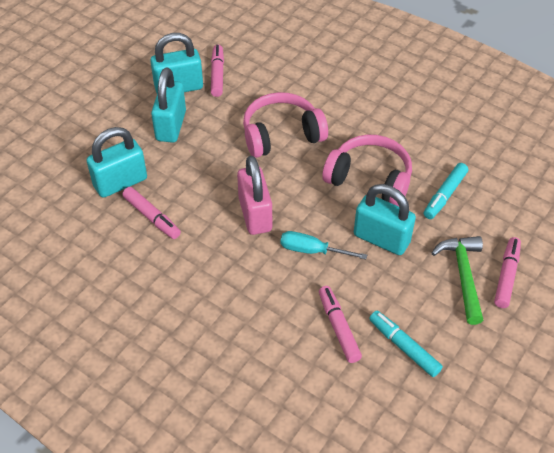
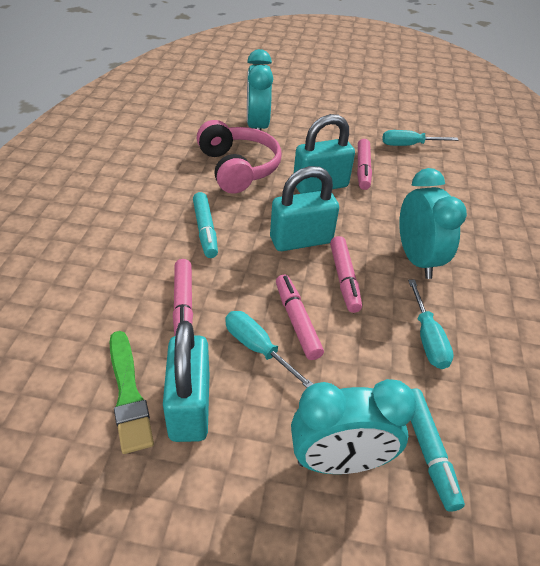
green brush: none = 0 -> [109,331,154,454] = 1
green hammer: [432,236,483,325] = 1 -> none = 0
pink headphones: [243,92,328,158] [322,135,412,206] = 2 -> [197,120,281,194] = 1
pink padlock: [237,156,272,235] = 1 -> none = 0
turquoise clock: none = 0 -> [247,49,273,130] [291,379,417,474] [399,168,467,279] = 3
turquoise padlock: [87,127,147,198] [150,33,203,93] [151,67,186,143] [354,184,416,255] = 4 -> [163,321,210,442] [270,166,339,251] [294,114,355,194] = 3
turquoise screwdriver: [280,231,367,259] = 1 -> [225,311,313,388] [382,130,458,146] [408,280,454,369] = 3

